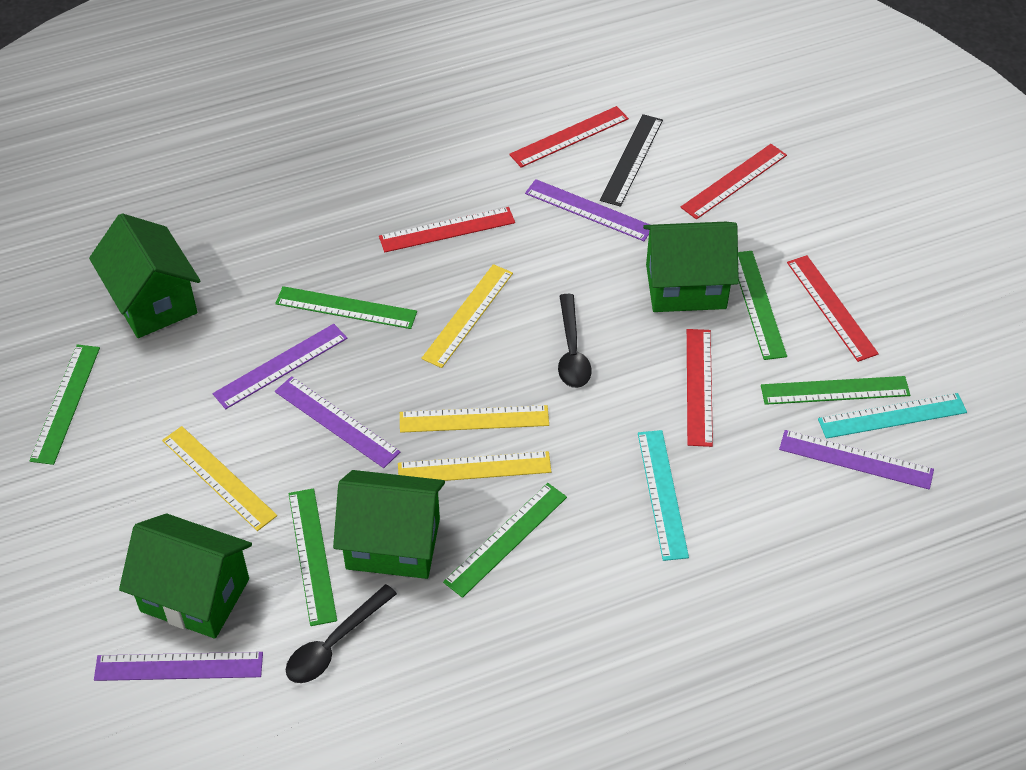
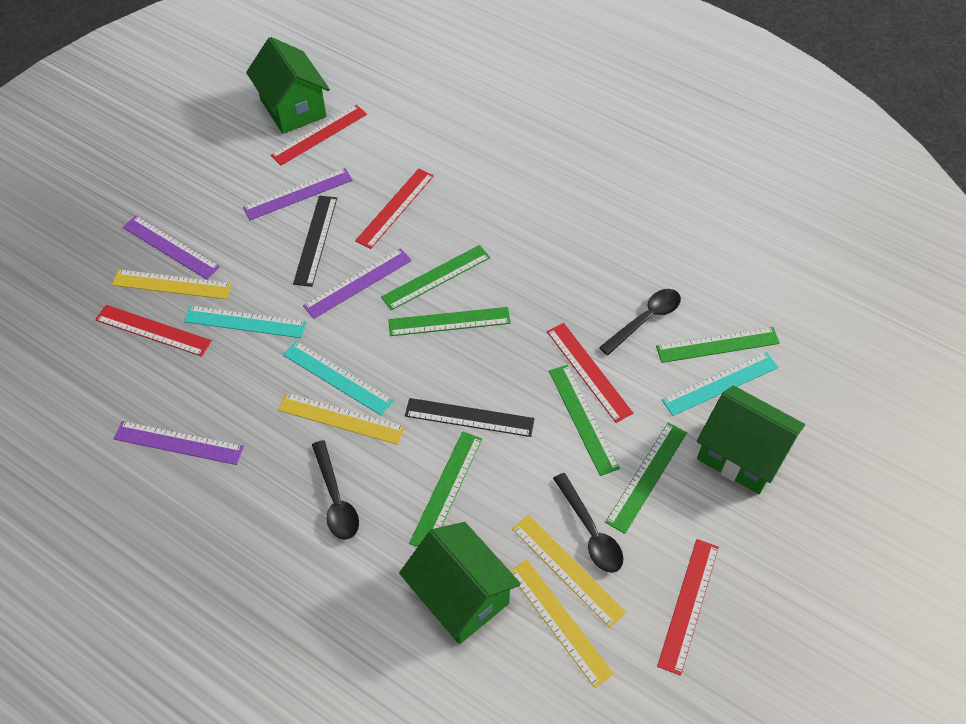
black ruler: [600,114,663,207] = 1 -> [293,196,337,287] [405,398,535,437] = 2
black spoon: [286,584,397,683] [558,294,592,388] = 2 -> [312,440,359,540] [553,473,624,573] [599,289,681,355] = 3
green house: [89,213,200,338] [119,514,252,639] [333,470,445,579] [643,222,739,312] = 4 -> [246,37,330,134] [399,522,521,644] [697,386,805,494] = 3
purple ruler: [94,652,263,681] [213,324,347,409] [275,376,400,468] [525,179,650,241] [779,430,934,489] = 5 -> [114,421,244,465] [123,216,220,279] [243,168,353,220] [303,248,412,319] = 4
turquoise ruler: [638,430,689,561] [818,393,967,439] = 2 -> [184,306,306,338] [283,341,394,415] [662,352,778,416] = 3

